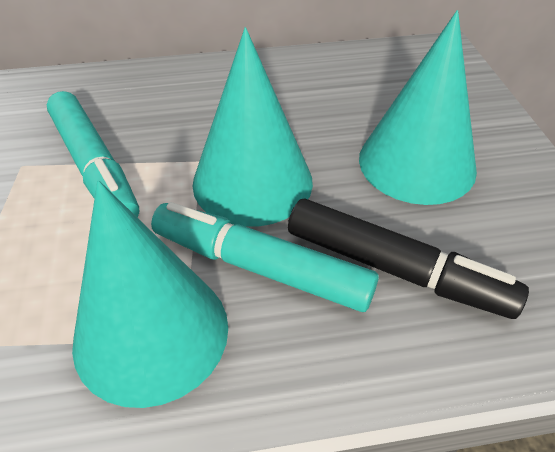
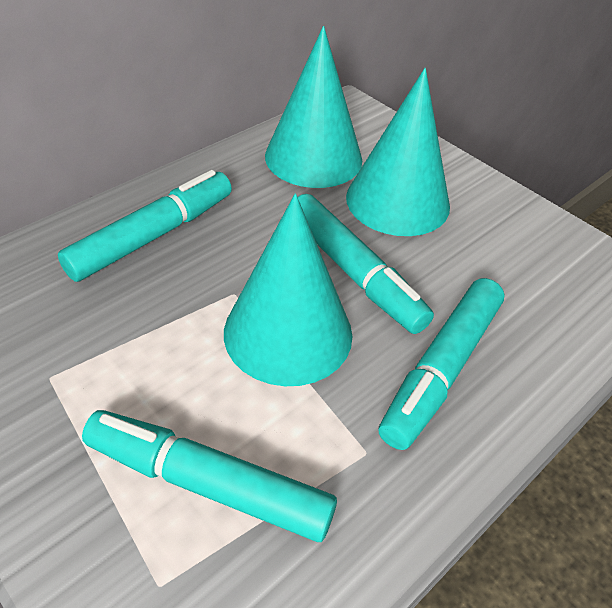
black marker: [288,199,529,319] = 1 -> none = 0
turquoise marker: [47,91,139,217] [151,202,379,312] = 2 -> [58,170,232,282] [82,410,337,542] [298,194,434,334] [378,278,504,450] = 4

